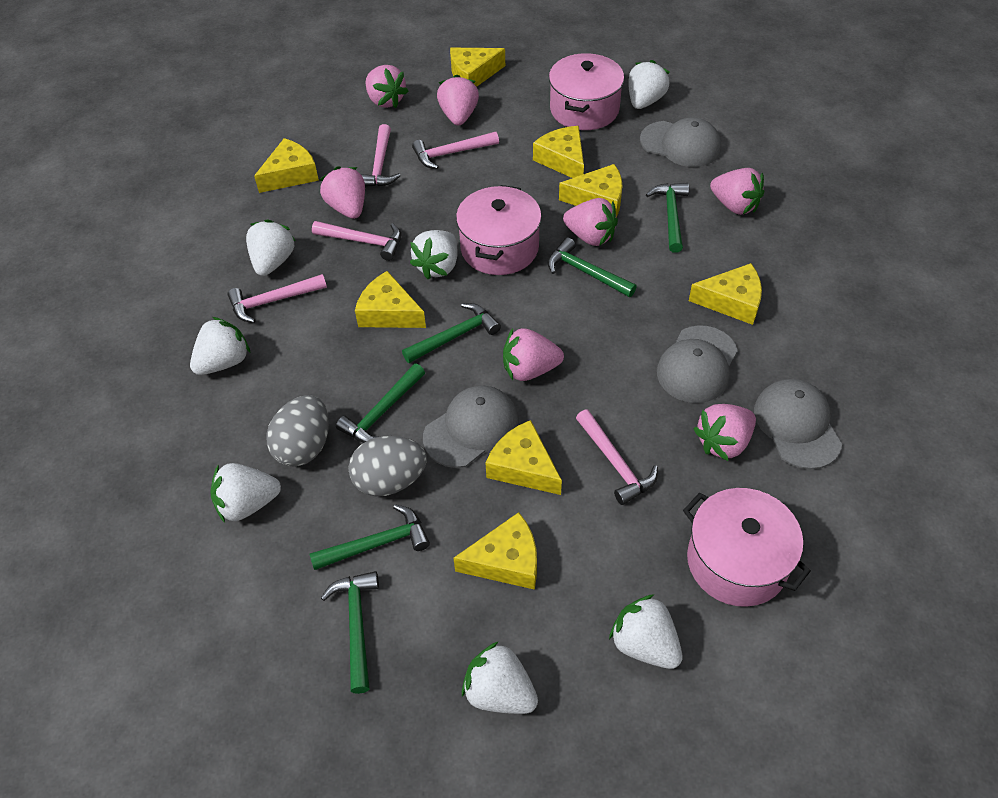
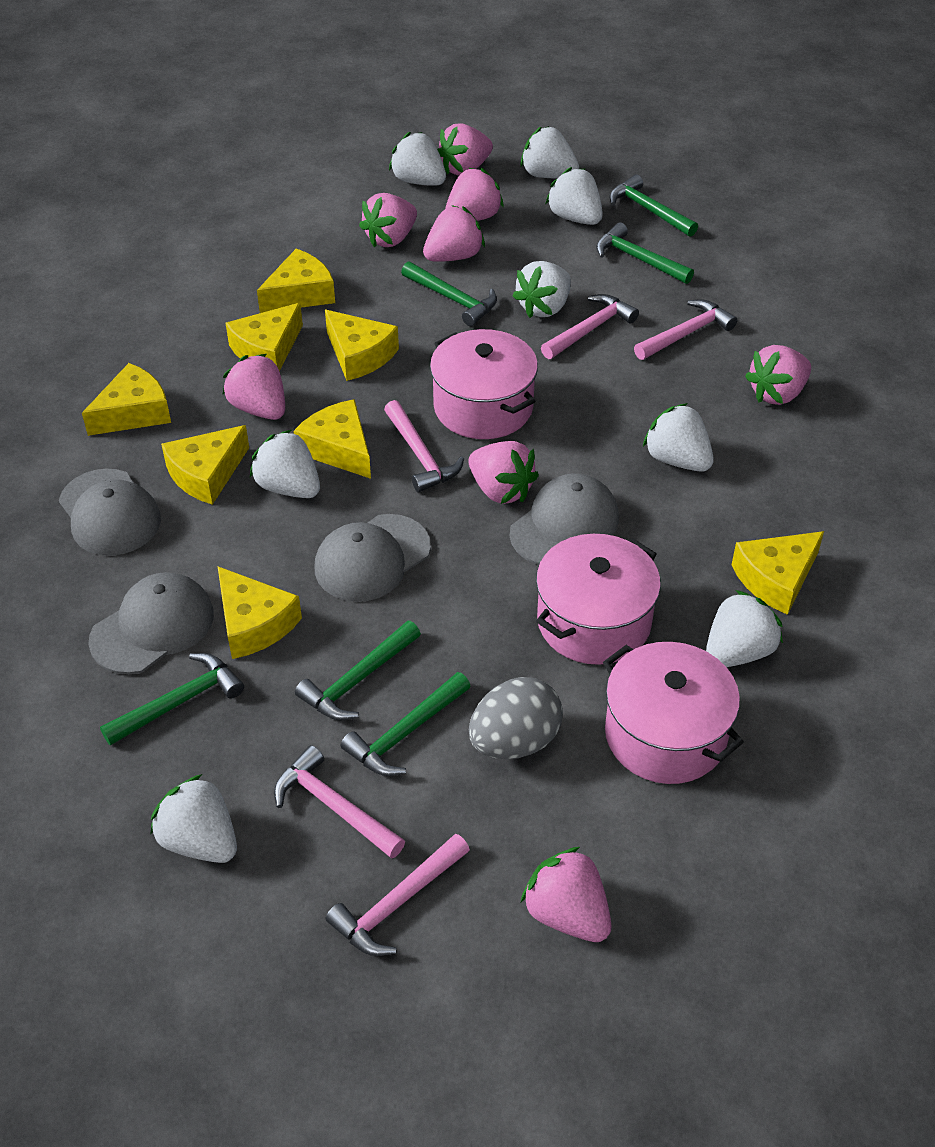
grey egg: [266,395,329,467] [348,436,427,496] = 2 -> [469,677,563,760] = 1
pink strawberry: [319,166,365,219] [366,65,408,108] [437,74,479,126] [503,328,564,381] [563,198,618,246] [694,404,756,461] [710,168,764,215] = 7 -> [222,354,285,420] [359,193,417,247] [423,205,485,262] [437,123,493,176] [445,168,504,221] [468,441,539,504] [521,847,611,942] [745,345,811,405] = 8
white strawberry: [190,317,250,375] [210,463,281,523] [246,219,296,276] [410,230,458,279] [462,642,538,714] [609,594,682,669] [628,60,669,109] = 7 -> [150,774,237,863] [250,430,320,498] [389,132,446,186] [512,261,571,318] [520,126,579,178] [545,167,603,225] [643,403,714,472] [706,590,783,667] = 8

